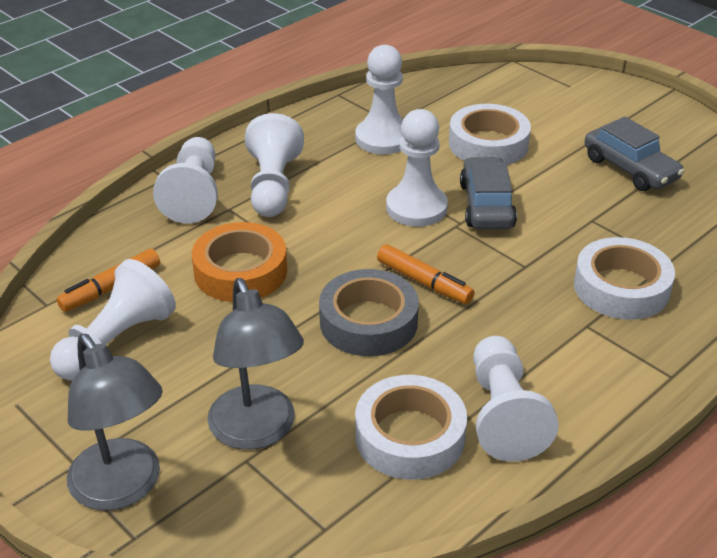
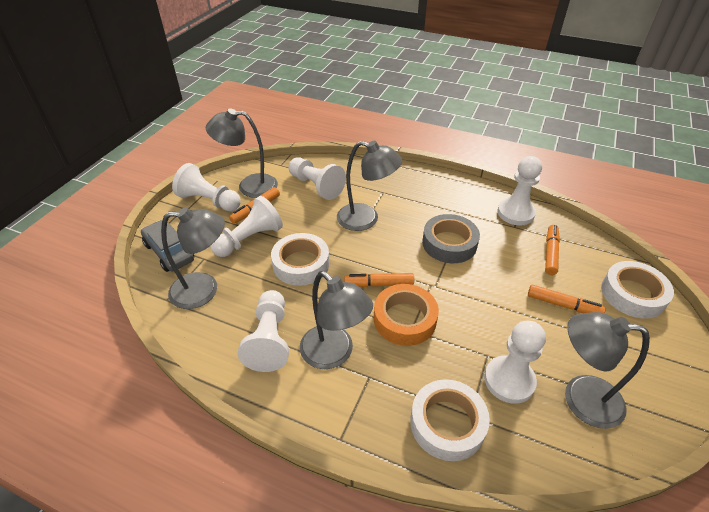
grey car: [460,157,517,229] [585,116,685,191] = 2 -> [141,220,194,272] = 1
grey lamp: [67,334,163,511] [207,278,304,450] = 2 -> [161,207,225,309] [206,108,278,198] [300,271,373,369] [337,141,402,231] [565,312,650,429] = 5
orange marker: [57,249,160,312] [377,244,474,304] = 2 -> [229,187,280,224] [345,273,414,287] [528,285,605,313] [545,225,560,275] = 4

